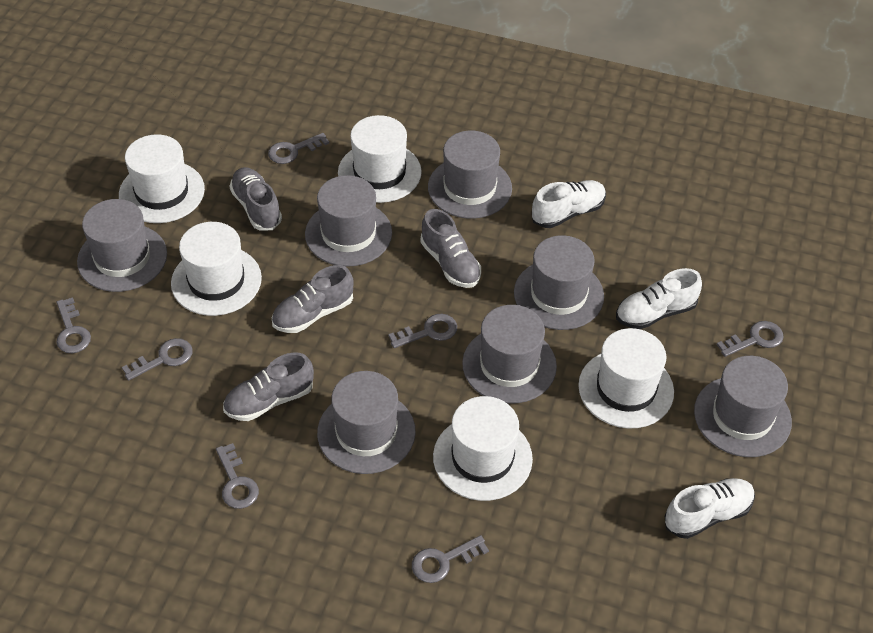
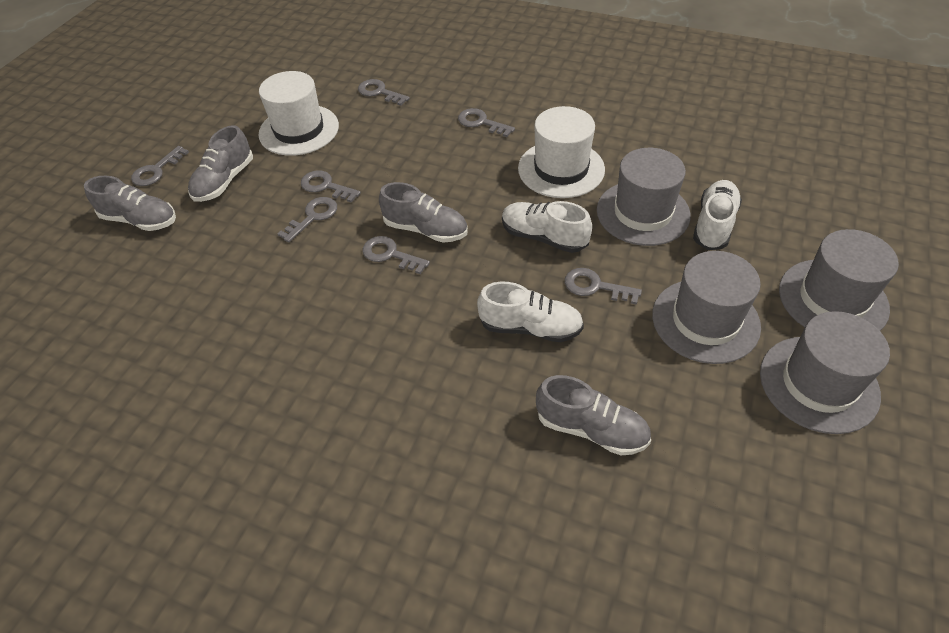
grey hat: [77,199,167,292] [305,175,392,267] [317,371,416,474] [428,131,512,219] [462,305,557,404] [514,235,604,330] [694,356,792,457] = 7 -> [597,148,691,246] [652,251,761,364] [760,311,890,434] [779,229,899,331] = 4
white hat: [119,134,205,223] [171,222,262,316] [338,115,422,203] [433,396,533,501] [578,328,674,428] = 5 -> [259,71,339,156] [518,106,605,198] = 2

